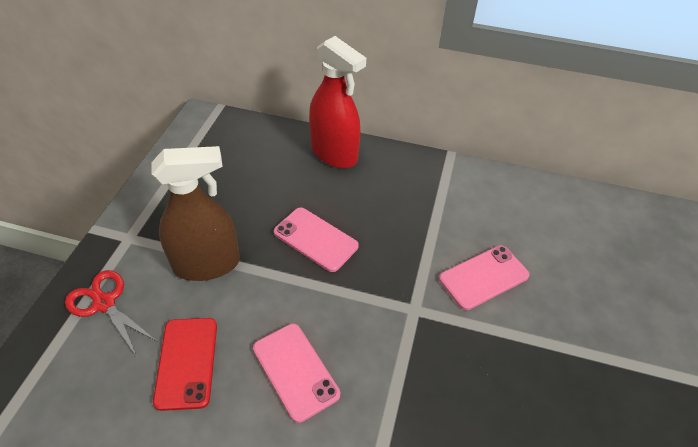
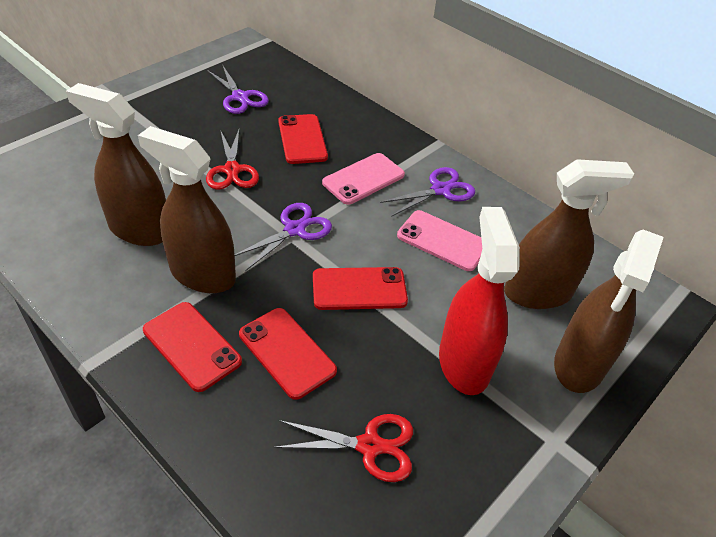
brown spray bottle: [151,146,240,281] = 1 -> [66,83,166,246] [138,126,236,293] [504,159,634,309] [554,230,664,393] = 4
pink phone: [253,323,340,423] [274,207,359,272] [439,245,530,310] = 3 -> [322,153,405,205] [397,210,482,271] = 2
purple scissors: none = 0 -> [207,66,269,114] [235,203,332,271] [380,167,475,217] = 3
red phone: [153,318,217,411] = 1 -> [143,302,242,392] [239,308,337,400] [278,114,328,164] [313,267,408,310] = 4
red scissors: [65,270,158,357] = 1 -> [206,130,259,190] [274,414,413,482] = 2

